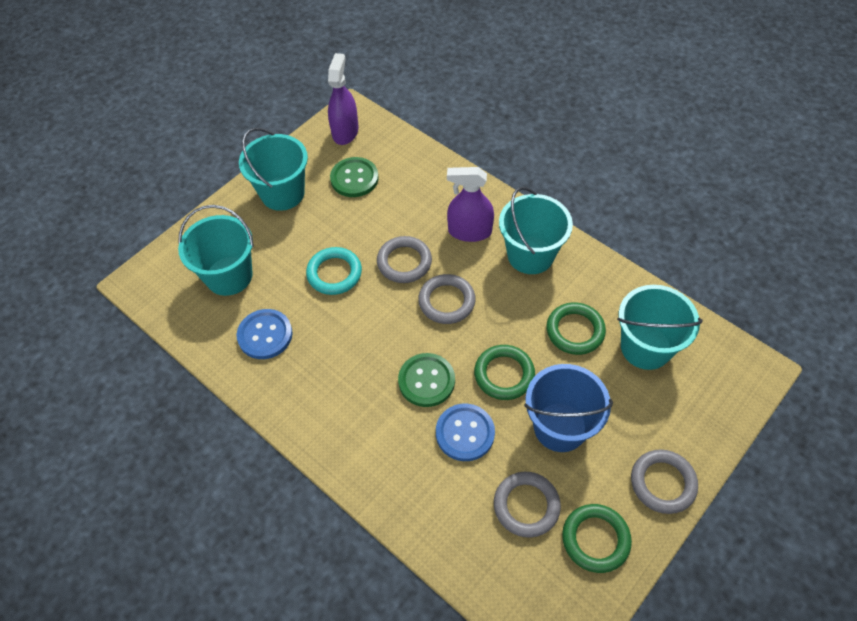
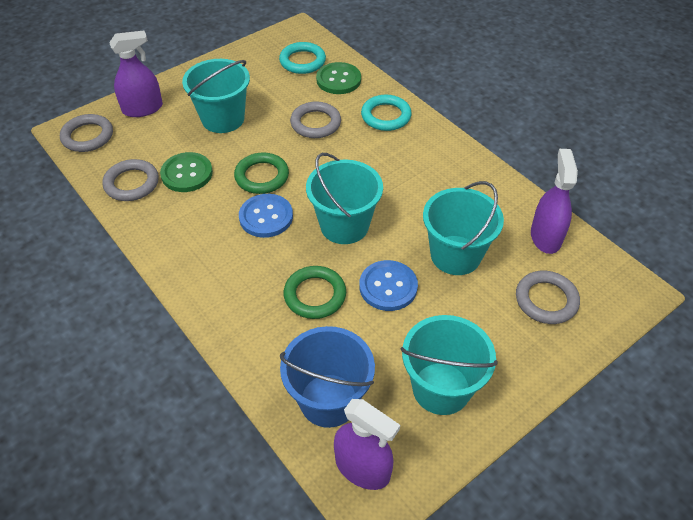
green ring: [474,345,535,400] [546,302,606,355] [562,504,632,573] = 3 -> [234,152,289,194] [284,266,346,319] = 2
purple spray bottle: [328,53,359,145] [447,167,494,242] = 2 -> [109,30,163,117] [334,399,400,490] [531,149,578,254] = 3
turquoise ring: [306,247,362,295] = 1 -> [279,42,326,74] [361,95,412,131] = 2

